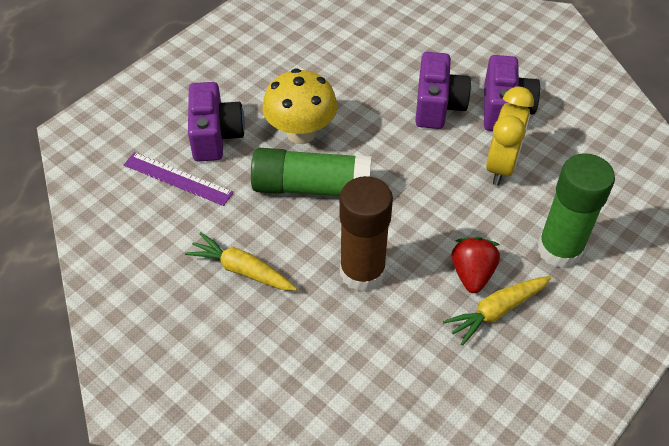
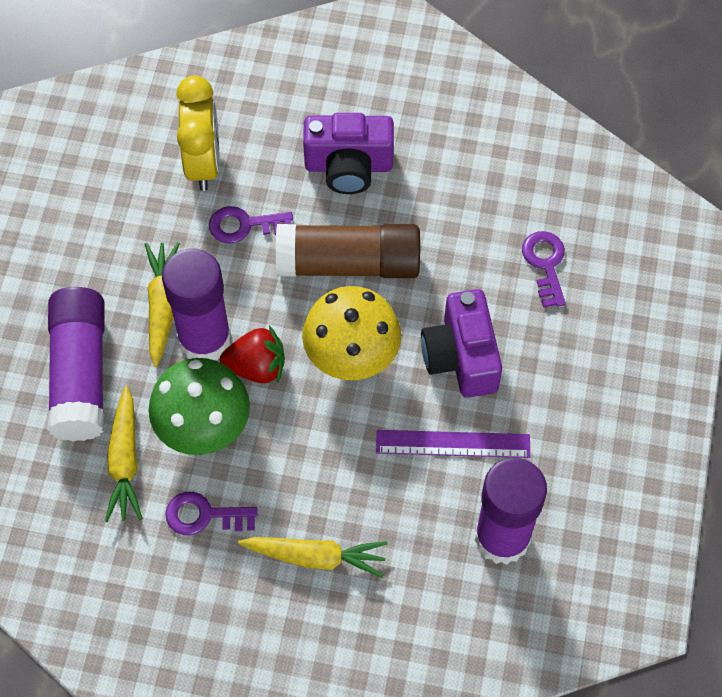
green glue stick: [251,148,372,196] [537,153,615,268] = 2 -> none = 0
green mushroom: none = 0 -> [149,358,250,455] = 1
purple camera: [188,82,245,162] [415,52,471,129] [484,55,540,131] = 3 -> [303,113,394,194] [421,289,502,398] = 2
purple glue stick: none = 0 -> [47,287,105,441] [162,249,231,360] [475,458,547,565] = 3
purple key: none = 0 -> [165,492,258,535] [209,206,293,244] [522,231,566,308] = 3
yellow carrot: [185,232,297,291] [443,276,551,346] = 2 -> [105,386,142,522] [145,242,180,367] [238,537,387,578] = 3

